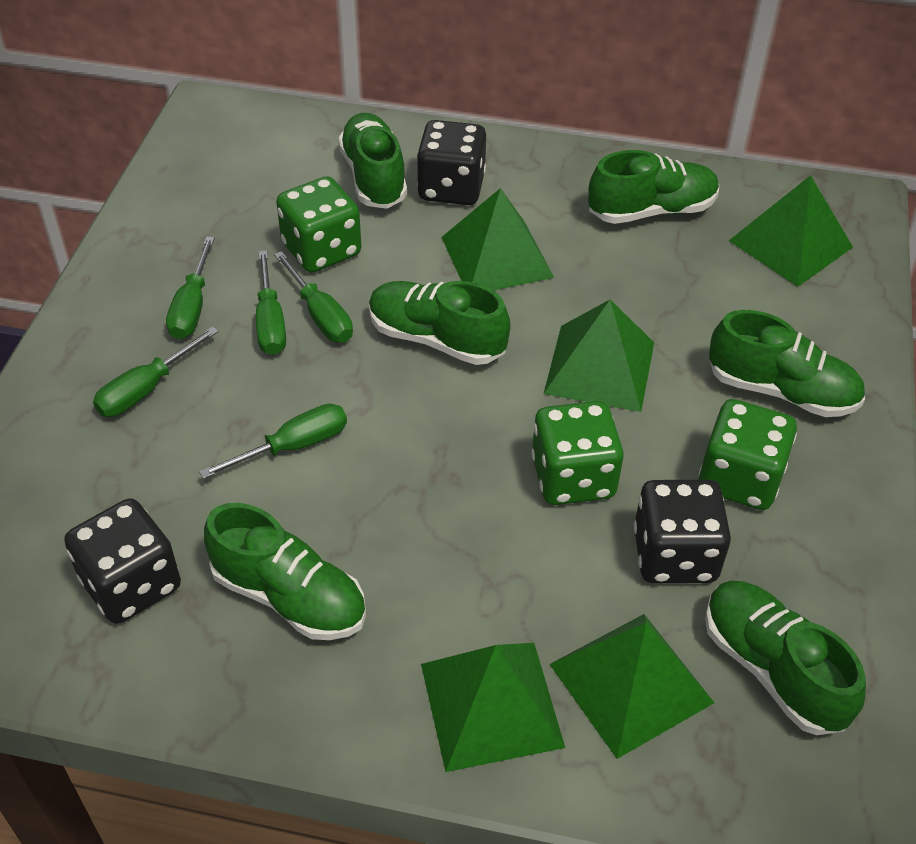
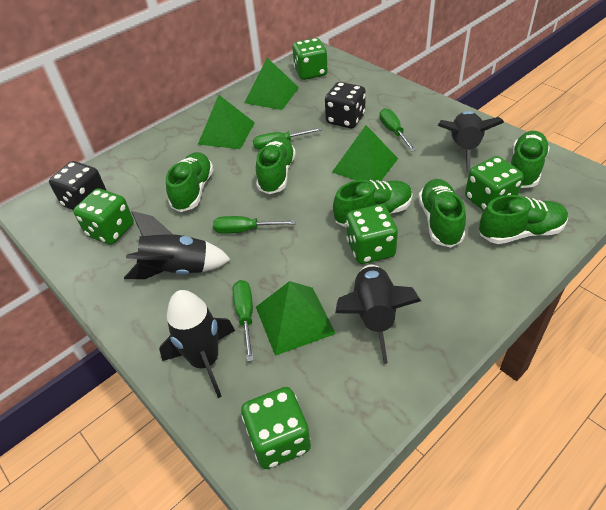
black dice: [64,498,181,624] [417,120,486,205] [634,480,731,583] = 3 -> [49,161,107,210] [325,82,366,128] = 2
black rocket: none = 0 -> [124,211,231,279] [159,290,235,398] [335,264,421,364] [438,111,504,175] = 4
green dice: [276,176,361,273] [531,401,624,505] [699,399,797,510] = 3 -> [73,188,134,245] [241,387,311,469] [292,38,328,80] [346,204,398,264] [465,156,524,211] = 5
green pyramid: [421,643,565,772] [441,188,554,291] [544,300,654,412] [550,614,714,759] [729,175,853,287] = 5 -> [198,95,255,149] [244,58,299,110] [256,281,336,356] [332,125,398,182] = 4
green screwdriver: [93,326,219,417] [166,236,215,339] [199,404,347,479] [256,251,286,355] [274,251,353,342] = 5 -> [213,216,295,234] [233,280,254,362] [253,127,322,150] [380,108,416,151] = 4

